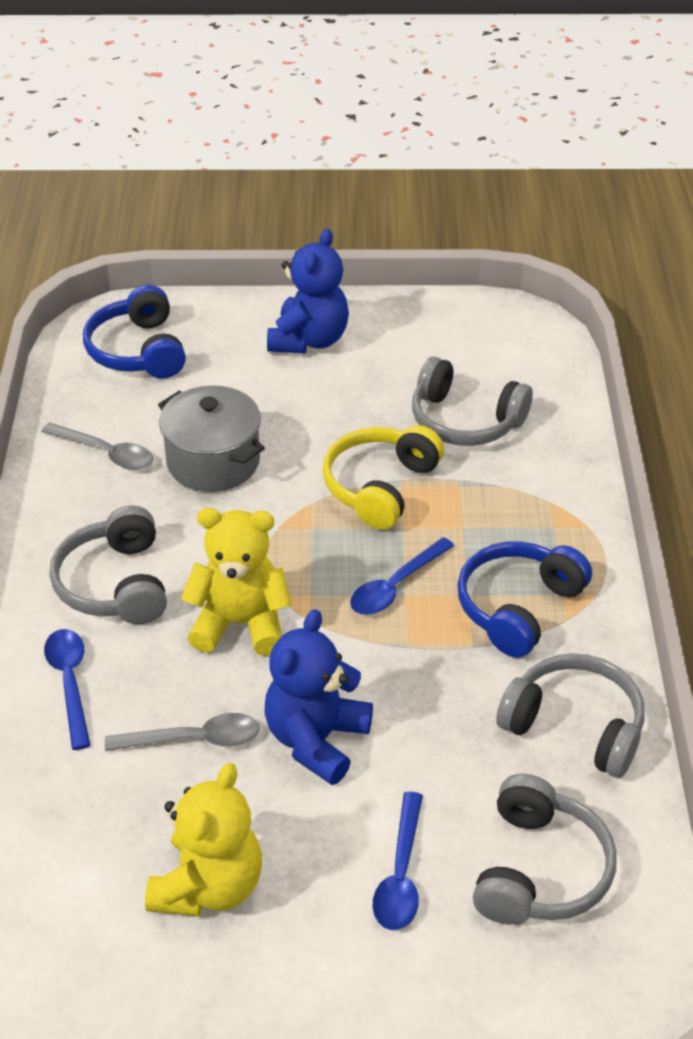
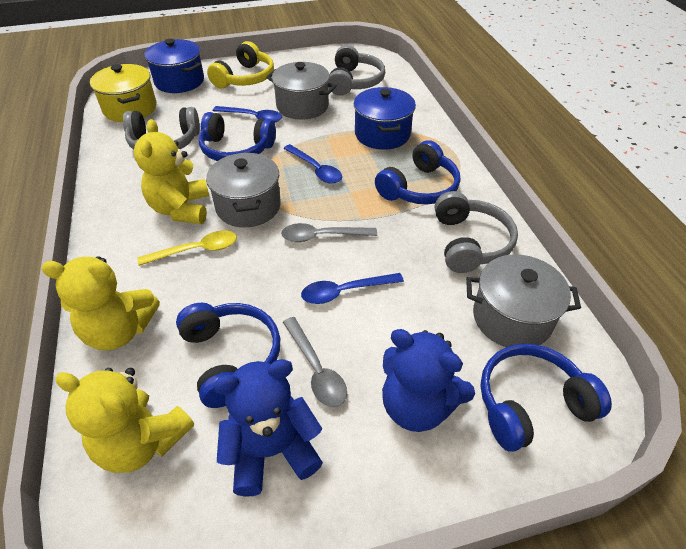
blue headphones: [83,285,186,378] [457,541,592,658] = 2 -> [176,303,280,408] [199,112,276,161] [375,140,460,204] [481,344,612,452] = 4
blue pot: none = 0 -> [145,39,204,93] [354,87,416,150] = 2
grey headphones: [50,505,167,624] [412,357,533,446] [473,774,617,925] [496,653,645,778] = 4 -> [123,107,200,150] [328,45,385,96] [435,191,518,273] = 3
grey pot: [158,385,265,492] = 1 -> [206,153,281,228] [266,62,337,120] [466,254,581,347] = 3
yellow pot: none = 0 -> [90,64,157,122] = 1
yellow spoon: none = 0 -> [137,230,237,266] = 1
yellow teddy bear: [145,763,262,917] [181,508,292,656] = 2 -> [41,256,160,351] [56,368,194,473] [134,119,209,224] = 3

